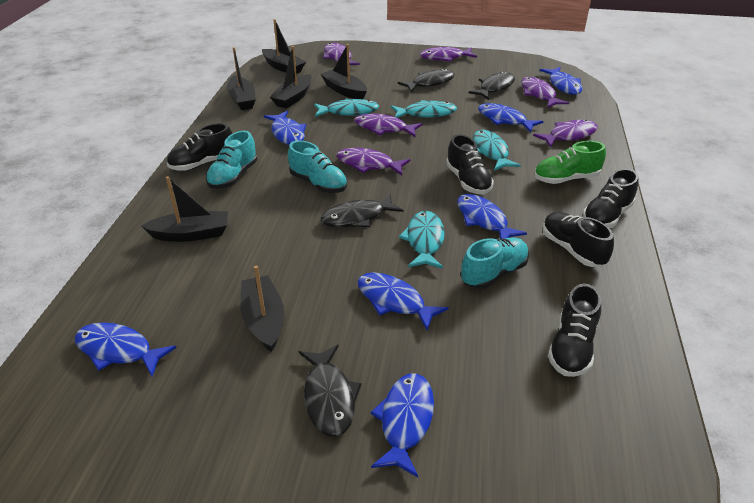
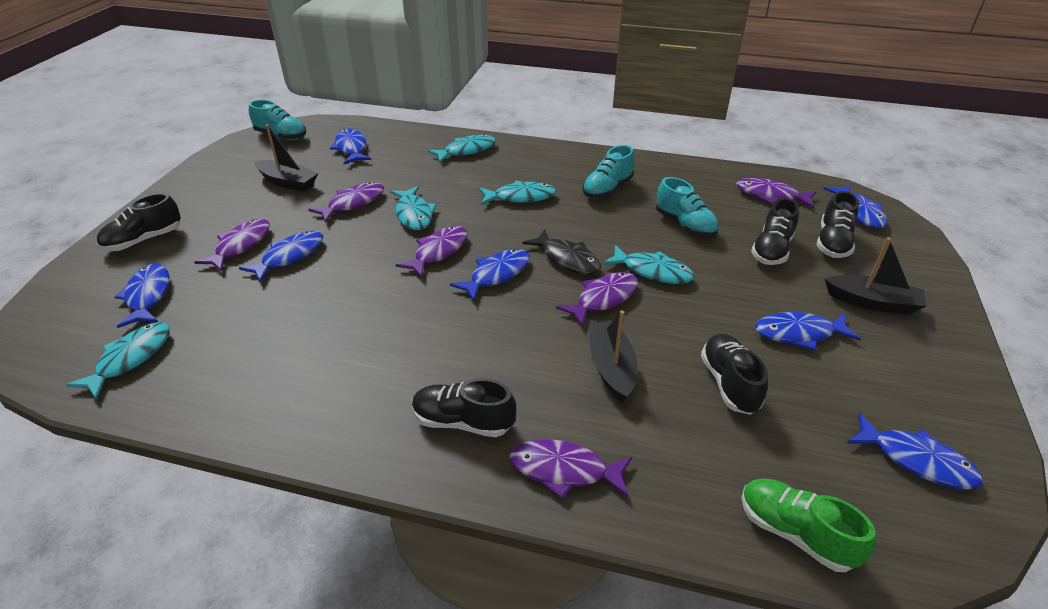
black boat: [141,176,228,242] [227,47,256,110] [240,266,284,352] [262,19,306,74] [270,46,311,108] [321,44,367,99] = 6 -> [255,124,318,192] [589,310,638,402] [825,237,927,315] = 3
black fish: [299,345,362,437] [321,194,404,227] [398,69,455,92] [468,71,515,100] = 4 -> [522,229,601,275] = 1
turquoise fish: [314,98,379,117] [391,100,457,118] [399,211,445,269] [473,130,521,171] = 4 -> [66,322,170,400] [390,186,437,230] [428,134,496,162] [479,181,556,205] [602,245,694,284] = 5

